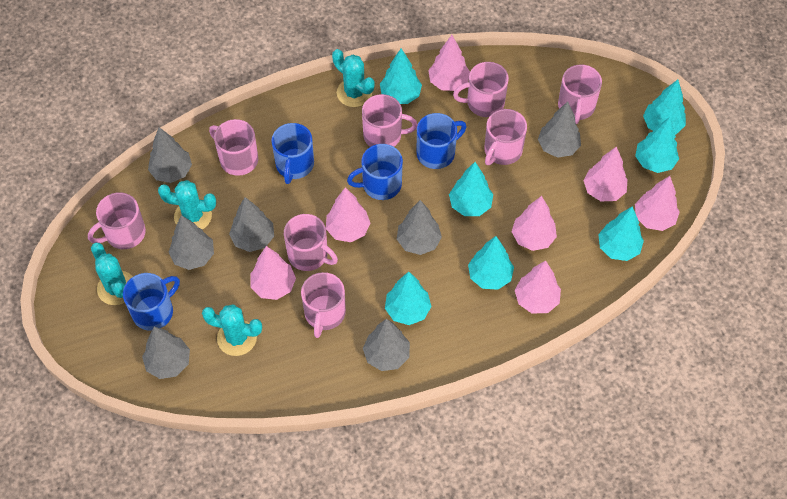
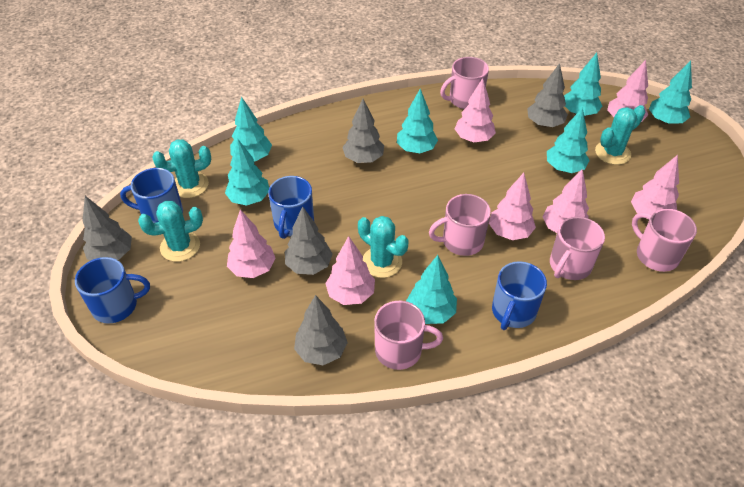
grey tree: [142,327,190,379] [148,127,192,183] [168,215,214,270] [229,197,274,252] [363,319,410,371] [397,200,442,255] [538,102,581,158] = 7 -> [82,196,132,261] [285,206,333,275] [294,295,348,365] [342,99,384,163] [527,63,568,128] = 5
pink mug: [88,192,146,249] [209,119,258,176] [284,214,338,271] [301,272,346,338] [362,94,418,147] [453,62,509,117] [484,109,527,165] [558,65,602,124] = 8 -> [374,301,443,370] [429,194,491,256] [440,57,489,109] [550,217,605,280] [632,209,697,272] = 5

